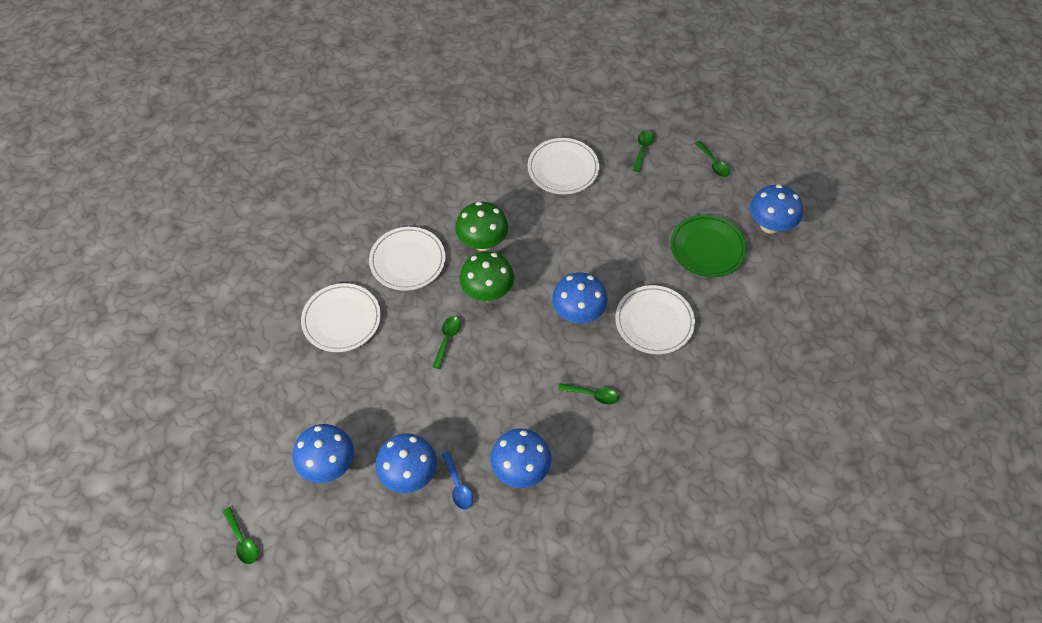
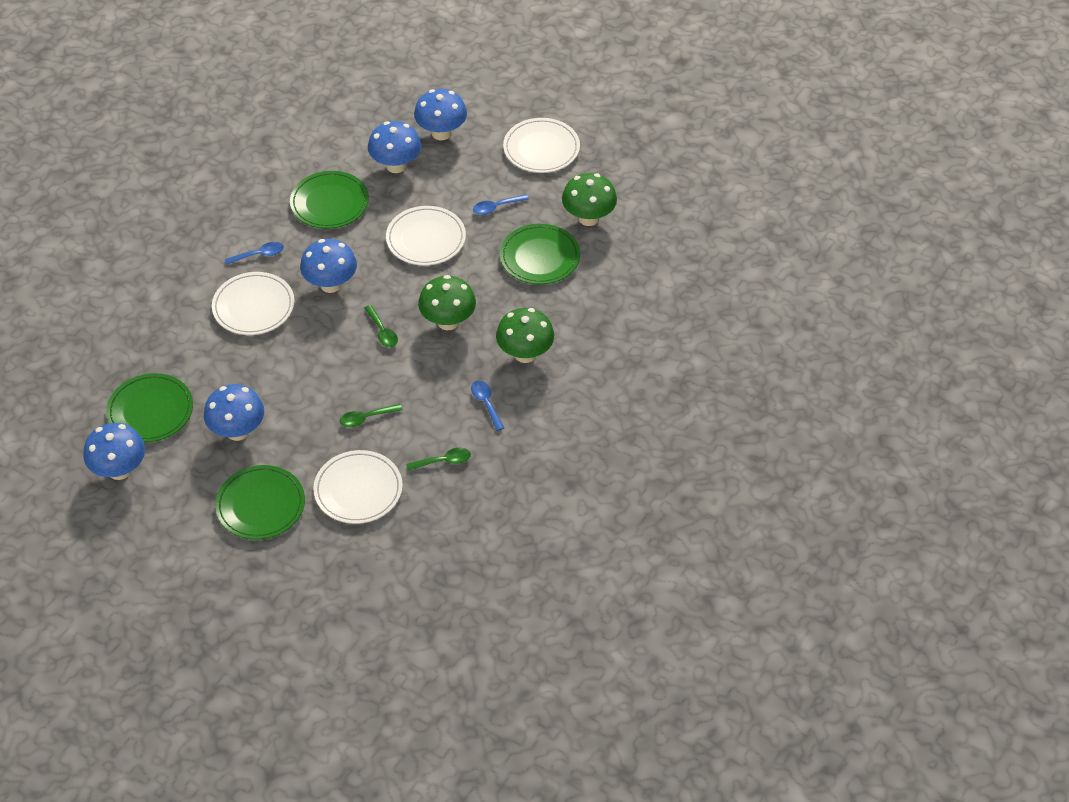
blue spoon: [442,452,473,510] = 1 -> [225,242,284,265] [471,381,504,431] [473,194,529,215] = 3
green mushroom: [455,202,508,251] [460,251,514,301] = 2 -> [418,275,476,330] [496,308,554,363] [562,173,617,226] = 3
green plate: [670,215,747,278] = 1 -> [106,373,193,443] [215,465,305,540] [290,171,369,229] [500,224,580,284] = 4
green spoon: [222,507,258,564] [433,316,461,369] [558,383,619,405] [633,130,654,172] [695,141,730,177] = 5 -> [340,404,402,427] [364,305,398,347] [406,448,471,471] = 3

